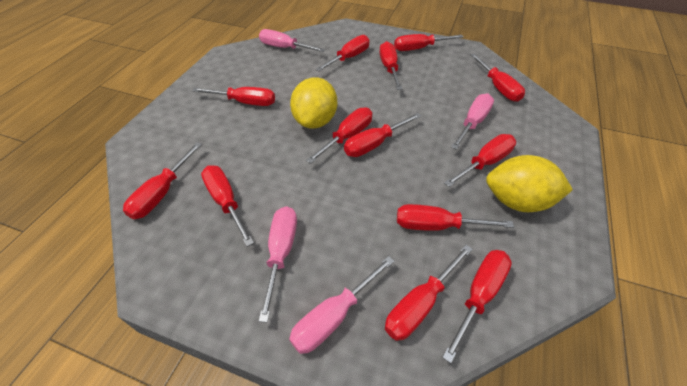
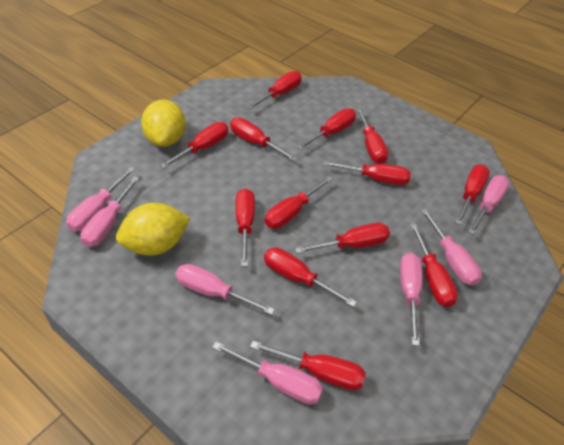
pink screwdriver: [259,29,325,52] [259,206,297,322] [289,256,395,354] [451,94,494,150] = 4 -> [66,167,135,232] [81,176,140,247] [176,264,275,315] [212,342,323,404] [400,252,423,346] [421,209,482,286] [468,175,509,235] = 7

